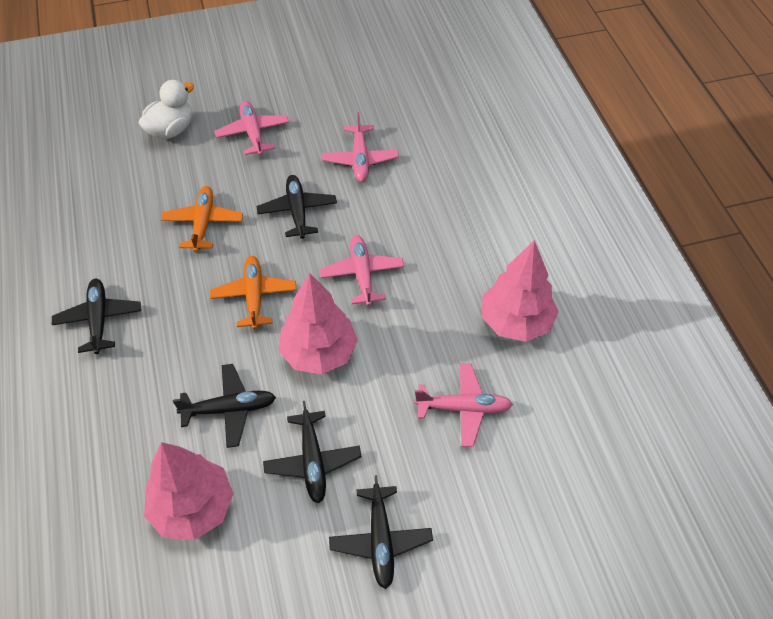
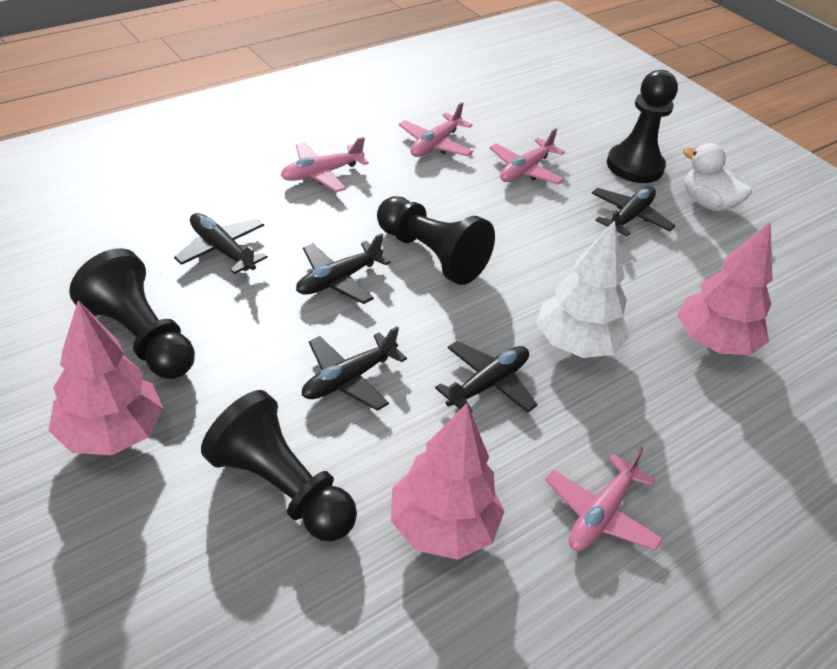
black pawn: none = 0 -> [69,248,195,379] [201,390,357,541] [377,196,495,285] [607,70,678,183] = 4
orange plane: [161,186,243,252] [210,256,297,330] = 2 -> none = 0
white tree: none = 0 -> [536,221,629,358] = 1

